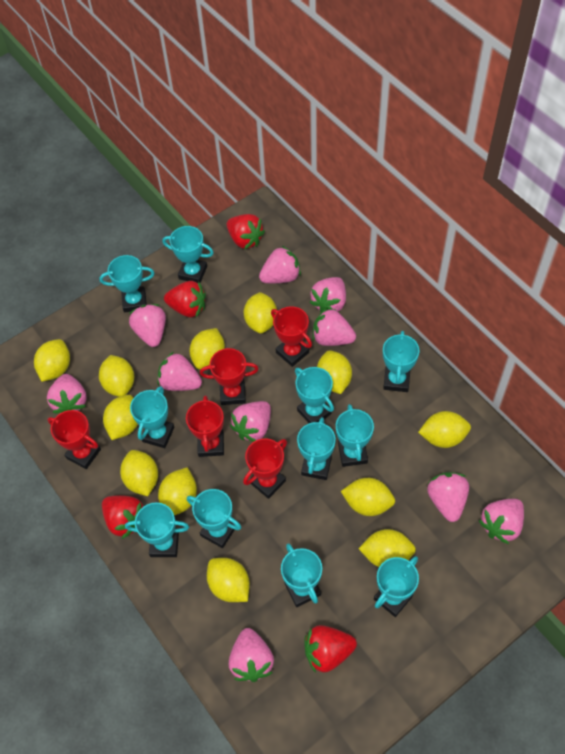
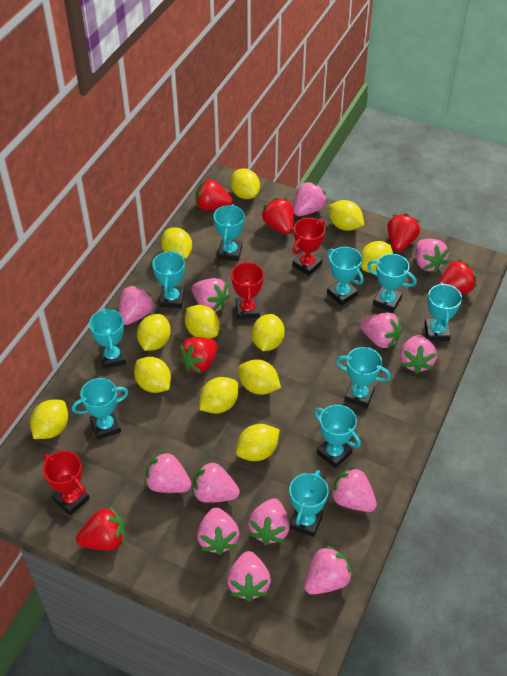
pink strawberry: [47,374,87,413] [129,304,166,347] [157,352,202,391] [229,628,274,682] [230,401,271,442] [259,246,301,283] [310,277,346,313] [313,307,356,346] [427,472,469,522] [479,499,524,544] = 10 -> [119,285,155,325] [144,451,192,493] [192,278,230,312] [192,460,240,503] [197,507,239,555] [227,551,271,602] [248,498,290,545] [293,181,327,216] [304,545,353,595] [330,466,377,512] [360,313,402,348] [400,335,437,374] [415,239,449,273] = 13
red strawberry: [102,495,143,539] [164,281,206,317] [227,214,265,250] [304,625,357,673] = 4 -> [76,507,125,550] [178,337,218,373] [195,179,232,211] [261,198,294,234] [387,214,420,251] [437,259,476,294] = 6
red trophy: [48,410,101,469] [186,395,224,457] [200,348,259,405] [243,438,287,499] [271,306,312,367] = 5 -> [43,451,90,515] [231,261,264,319] [292,218,325,276] = 3
turquoise trophy: [99,255,155,313] [125,502,189,557] [130,386,174,448] [162,226,214,283] [187,489,241,548] [281,543,322,607] [295,367,334,423] [297,417,336,480] [336,404,374,467] [374,556,419,617] [383,331,419,392] = 11 -> [72,378,129,440] [89,308,126,369] [152,250,185,308] [214,204,245,261] [289,470,328,537] [314,405,361,468] [327,247,364,306] [336,347,391,408] [367,254,416,312] [424,282,462,341] = 10

